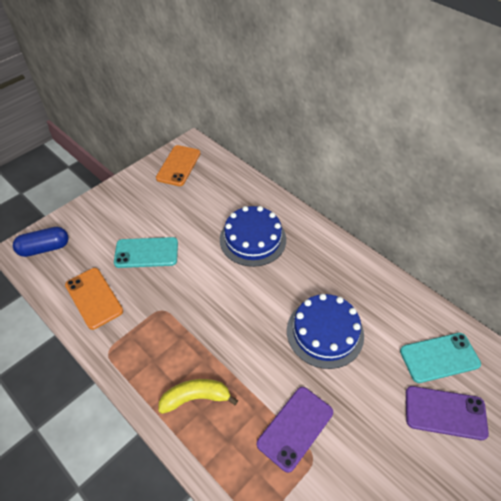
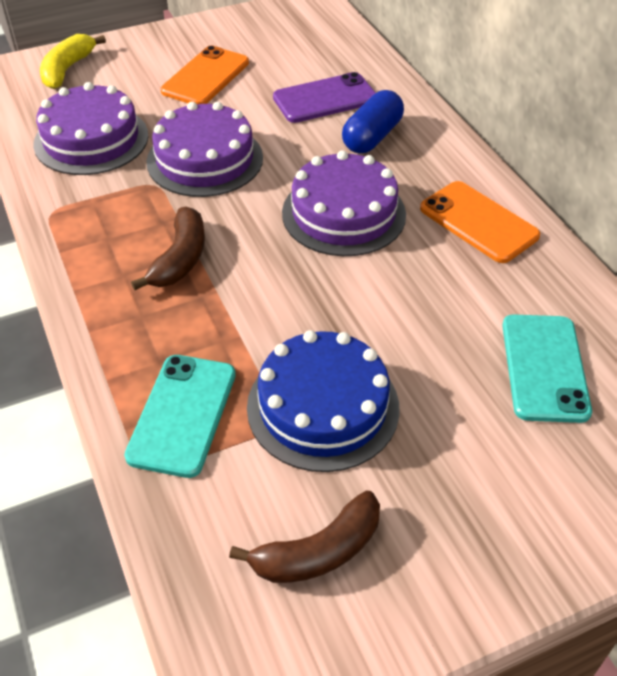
blue cake: [220,206,286,267] [287,294,364,369] = 2 -> [247,330,400,472] = 1
brown banana: none = 0 -> [131,207,205,290] [229,491,380,583] = 2
purple cake: none = 0 -> [33,82,148,175] [146,102,263,197] [282,150,406,256] = 3
purple phone: [257,387,333,473] [406,386,489,440] = 2 -> [273,72,376,123] = 1

